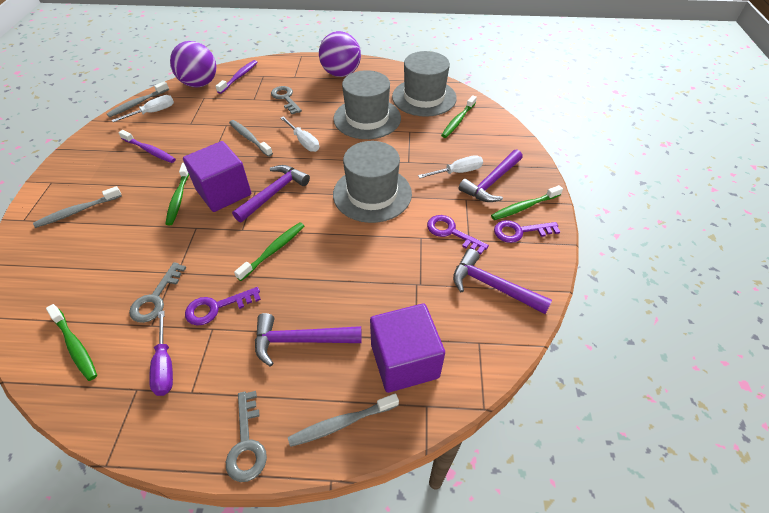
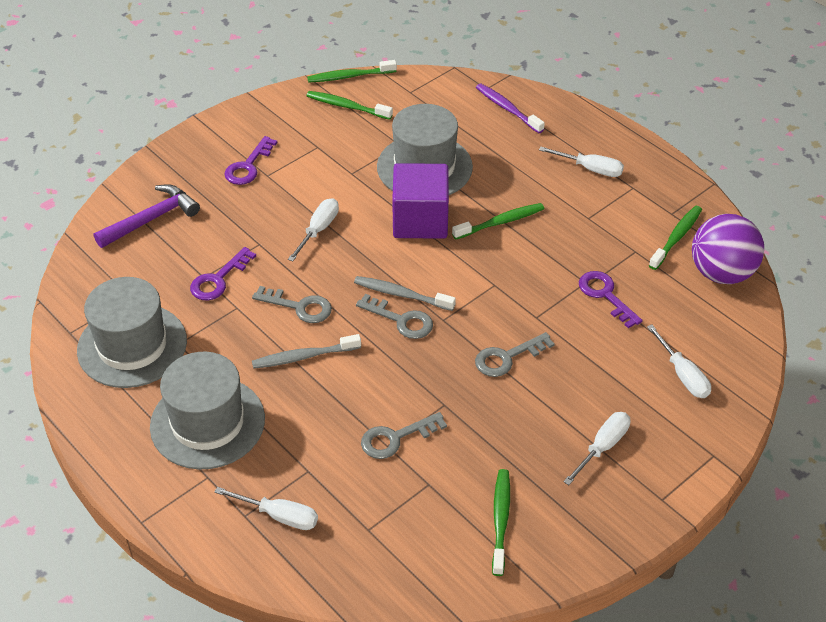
grey key: [129,262,186,323] [226,391,267,482] [271,86,302,114] = 3 -> [252,286,332,323] [356,294,433,339] [361,412,447,459] [475,332,555,377] = 4
grey toothbrush: [33,186,122,228] [107,82,169,117] [229,120,273,157] [288,393,399,447] = 4 -> [252,334,361,369] [354,276,456,311] = 2
purple ball: [170,41,216,87] [319,31,361,77] = 2 -> [692,214,764,284] = 1
purple cube: [183,141,251,212] [370,304,445,393] = 2 -> [392,163,449,239] = 1
purple hammer: [232,165,310,222] [255,313,362,366] [453,249,552,314] [459,149,523,202] = 4 -> [94,184,200,248] = 1
purple screwdriver: [149,311,173,396] = 1 -> none = 0
purple toothbrush: [118,130,176,163] [215,60,257,94] = 2 -> [476,84,545,133] = 1
white screwdriver: [112,95,174,122] [280,116,319,152] [418,155,483,178] = 3 -> [214,487,318,530] [288,198,339,261] [539,146,624,177] [563,412,630,485] [647,324,711,398] = 5

